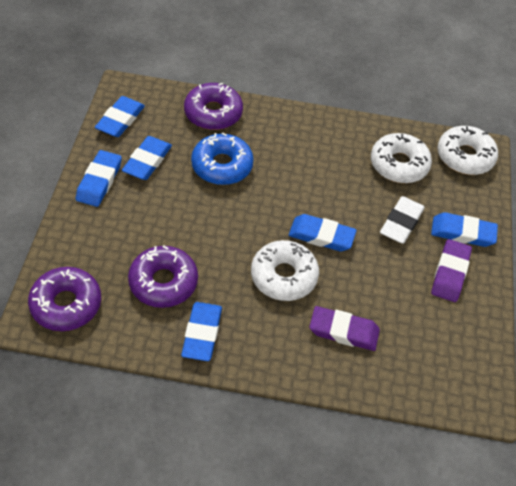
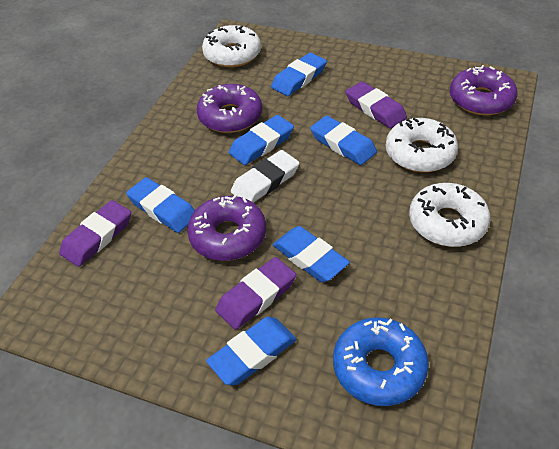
purple eraser: [309,306,380,351] [431,239,472,302] = 2 -> [59,200,131,267] [215,257,296,330] [346,81,407,128] = 3

